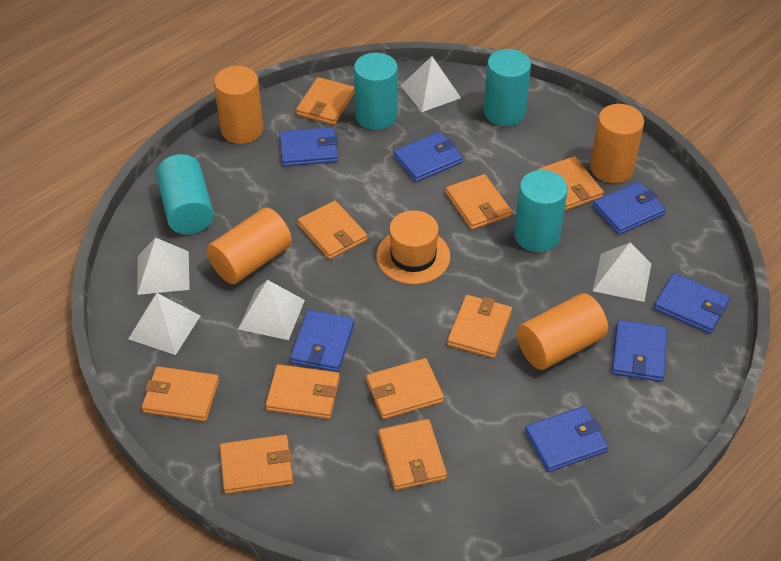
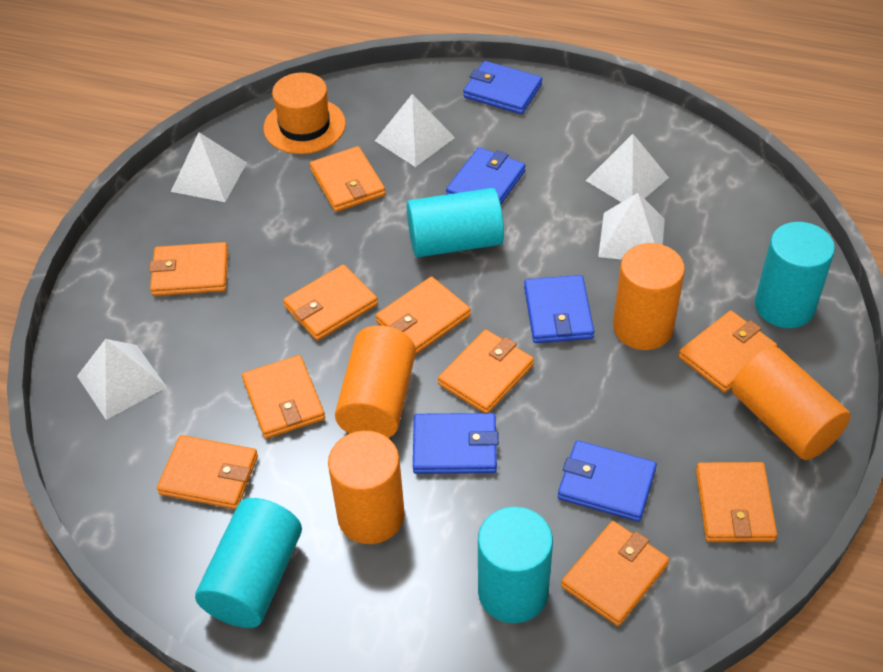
blue wallet: [279,127,338,167] [290,310,354,372] [394,132,463,182] [525,406,608,472] [593,181,666,235] [612,320,667,382] [654,273,730,334] = 7 -> [413,413,499,474] [446,147,526,204] [463,61,542,114] [524,275,594,343] [558,440,657,522] = 5

